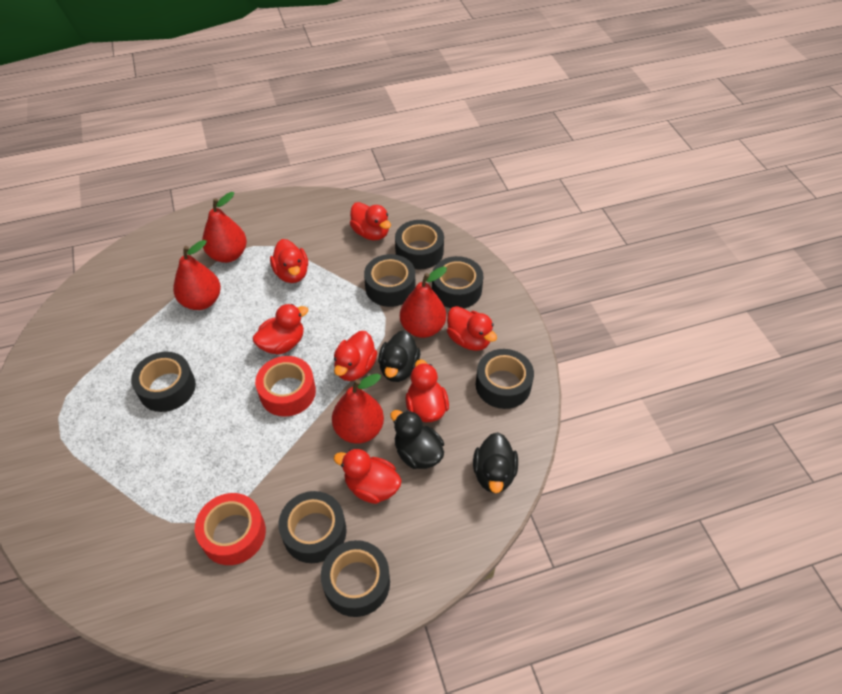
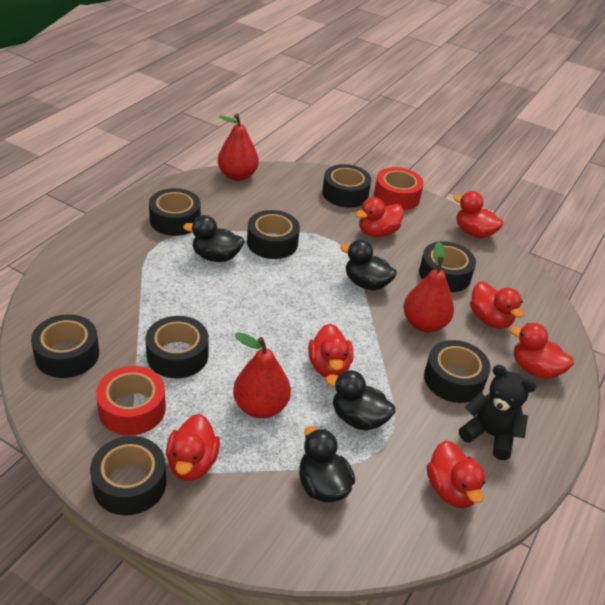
black duck: [378,330,420,382] [390,410,444,469] [473,432,518,493] = 3 -> [183,215,244,262] [299,426,355,503] [326,370,395,430] [340,239,397,291] = 4
black tape: [131,352,196,412] [278,491,346,563] [321,540,390,617] [364,254,415,307] [395,220,444,270] [432,256,483,308] [476,349,534,409] = 7 -> [31,314,99,378] [90,436,166,515] [145,316,209,378] [149,188,201,236] [247,210,300,259] [322,164,371,208] [419,241,476,292] [424,340,491,403] = 8
black teddy bear: none = 0 -> [459,365,537,460] = 1
red pear: [173,240,221,310] [202,192,247,263] [332,374,384,444] [400,266,447,338] = 4 -> [218,114,259,181] [233,332,291,418] [403,242,454,332] = 3

